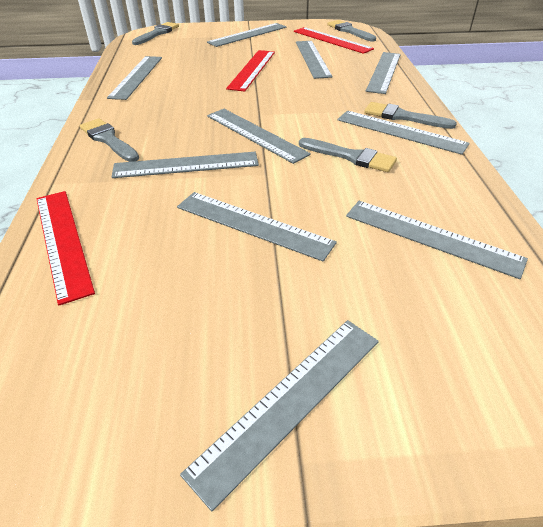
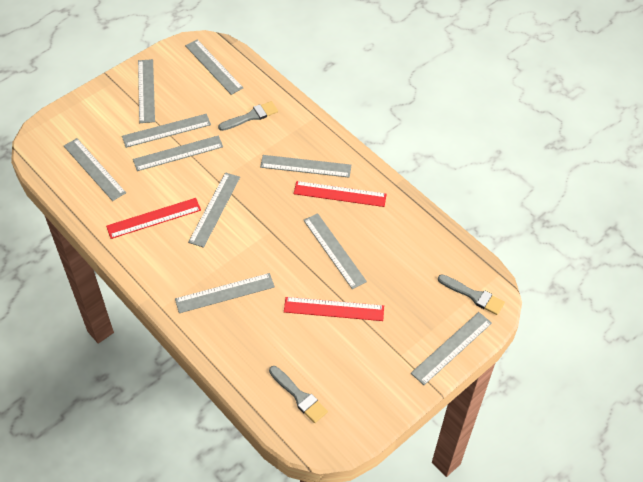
grey brush: [80,118,139,162] [132,22,179,45] [299,138,397,172] [327,20,376,41] [364,102,457,129] = 5 -> [218,101,278,131] [269,366,328,423] [438,275,505,315] = 3

